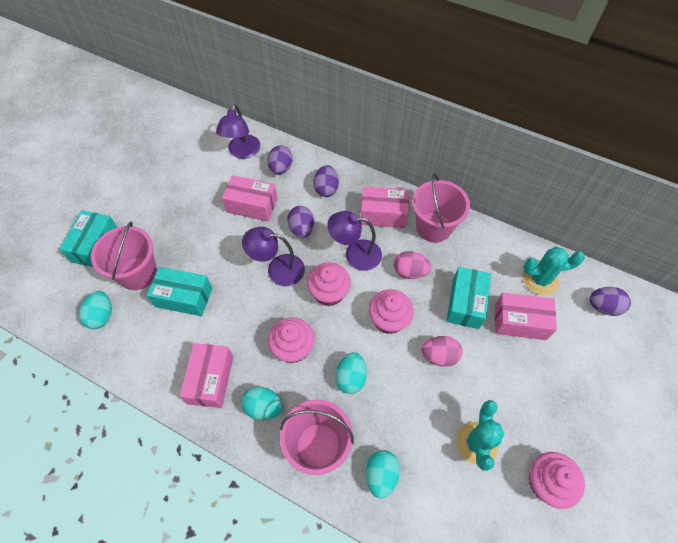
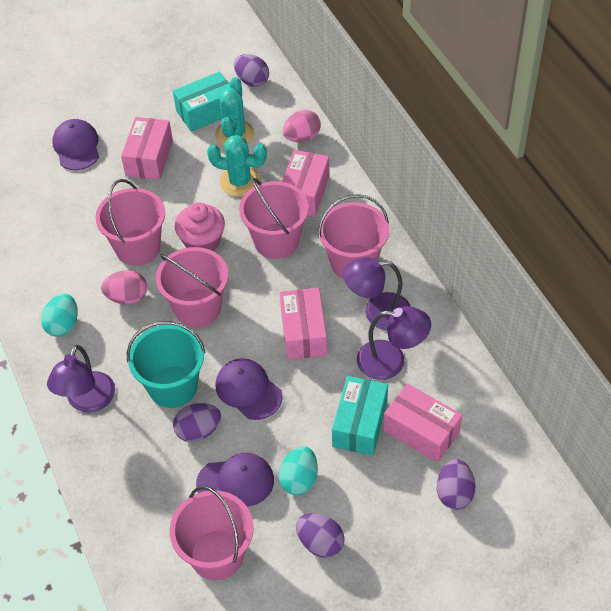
pink bucket: [91,221,157,290] [280,399,354,475] [412,174,470,243] = 3 -> [95,179,165,265] [156,247,228,327] [170,486,254,580] [239,178,309,259] [318,194,389,279] = 5
pink cupcake: [268,317,315,363] [307,262,351,306] [369,289,414,334] [529,452,585,509] = 4 -> [175,202,225,251] = 1
purple cap: none = 0 -> [52,119,99,170] [196,453,274,507] [216,358,283,420] = 3
turquoise box: [59,210,117,267] [147,267,212,316] [446,267,491,329] = 3 -> [173,71,230,132] [332,376,388,456] = 2
turquoise bucket: none = 0 -> [127,321,206,408] = 1
turquoise egg: [79,291,112,329] [241,386,283,420] [335,352,367,394] [366,450,400,498] = 4 -> [41,294,78,337] [279,446,318,495] = 2

